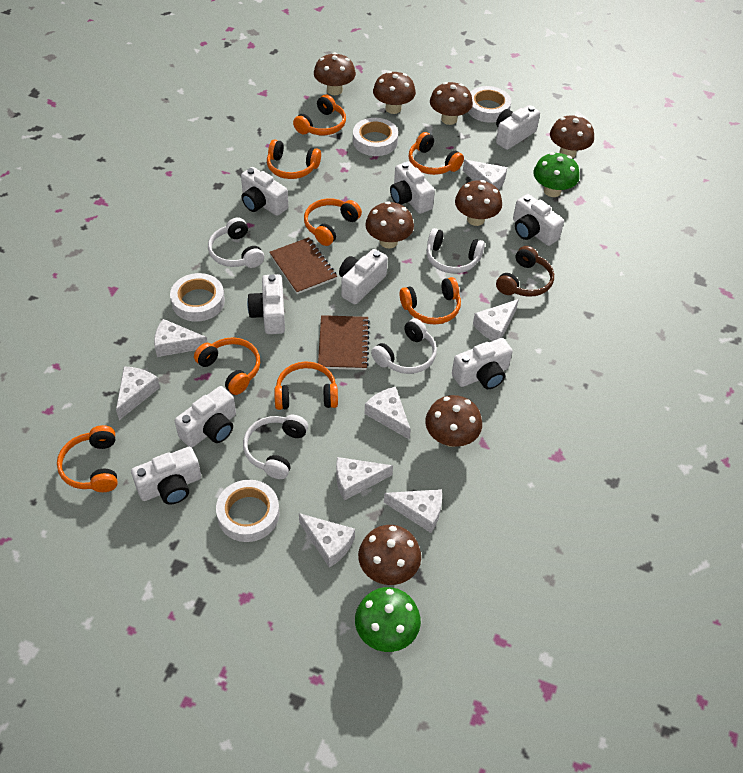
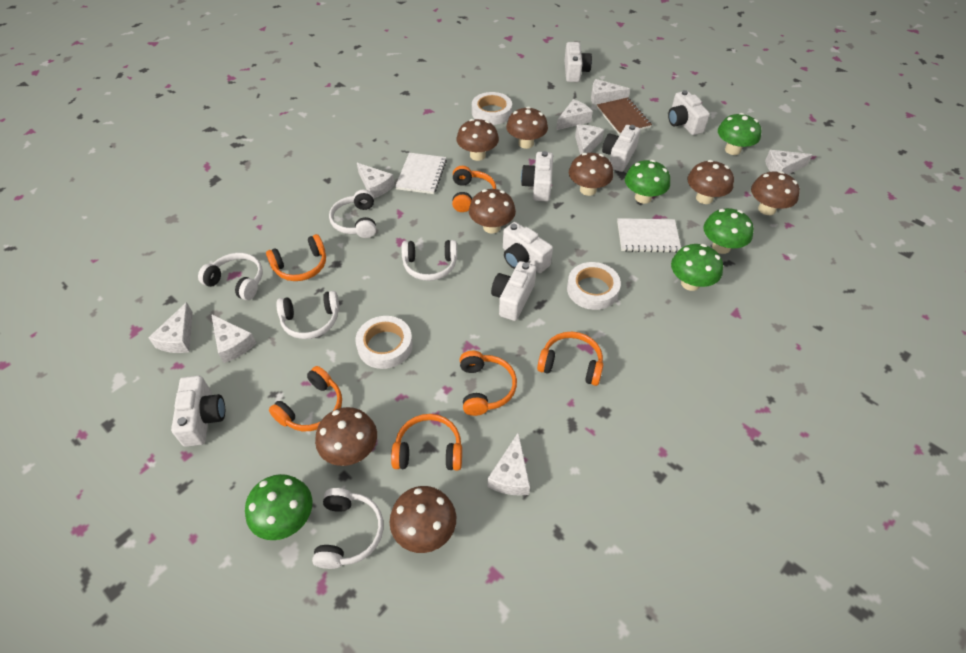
brown headphones: [496,246,554,297] = 1 -> none = 0
brown notebook: [269,237,337,294] [318,315,370,370] = 2 -> [597,98,652,135] = 1
green mushroom: [355,587,421,652] [533,152,580,197] = 2 -> [245,474,312,540] [625,160,670,204] [671,244,723,291] [703,208,754,254] [718,113,761,155] = 5
orange headphones: [57,425,118,492] [194,337,260,395] [267,139,321,179] [274,361,338,410] [293,95,346,135] [304,199,362,246] [399,277,461,324] [409,132,464,175] = 8 -> [266,234,326,281] [269,366,342,431] [391,414,462,471] [452,166,496,212] [460,351,517,416] [537,332,603,386] = 6
white camera: [131,447,201,504] [175,386,236,448] [241,167,288,216] [247,274,285,334] [339,249,388,305] [390,161,435,214] [452,338,513,389] [496,105,540,150] [513,194,564,246] = 9 -> [171,376,225,447] [491,261,536,321] [503,222,553,273] [521,151,553,201] [565,42,592,82] [602,125,641,172] [668,90,710,135] = 7
white headphones: [208,217,264,268] [243,415,308,479] [371,318,437,374] [426,228,485,274] = 4 -> [198,253,263,300] [276,291,340,339] [312,488,383,569] [329,190,376,238] [402,240,457,281] = 5
white notebook: none = 0 -> [395,153,447,194] [617,218,681,253] = 2
white tape: [170,273,225,322] [216,480,279,542] [353,118,398,156] [468,86,511,123] = 4 -> [355,316,413,369] [472,92,512,125] [567,262,621,310] = 3

